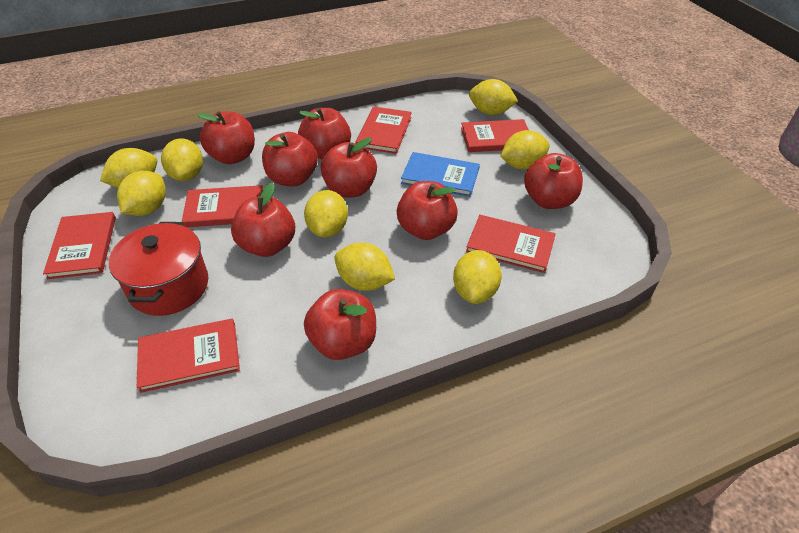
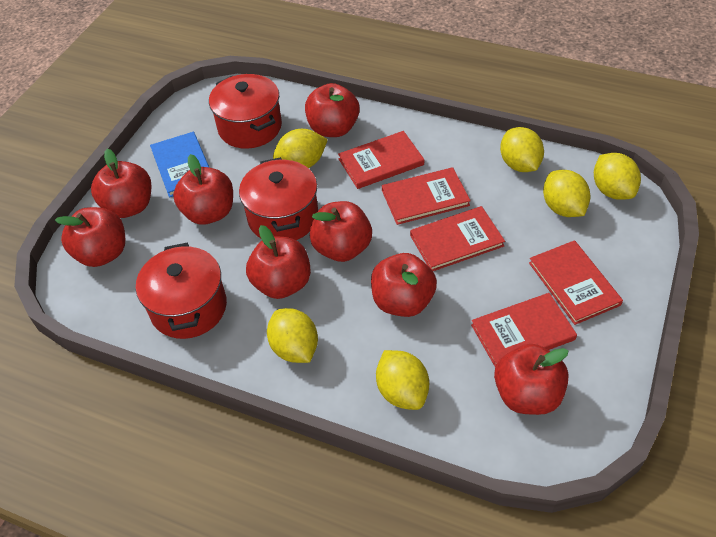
red book: [43,212,116,279] [137,318,240,393] [182,185,263,227] [355,106,412,154] [461,119,529,152] [466,215,556,273] = 6 -> [338,131,424,189] [382,167,471,225] [410,206,505,271] [471,293,577,367] [529,240,623,325] = 5
red pot: [109,222,208,316] = 1 -> [136,243,227,339] [209,74,282,149] [239,157,318,240] = 3
yellow lemon: [100,148,157,188] [117,171,166,216] [161,138,203,181] [304,190,348,237] [334,243,395,291] [453,250,502,304] [469,79,518,115] [500,130,550,169] = 8 -> [267,308,318,363] [273,129,328,168] [376,350,429,410] [500,127,544,172] [543,170,591,217] [594,153,641,200] = 6

